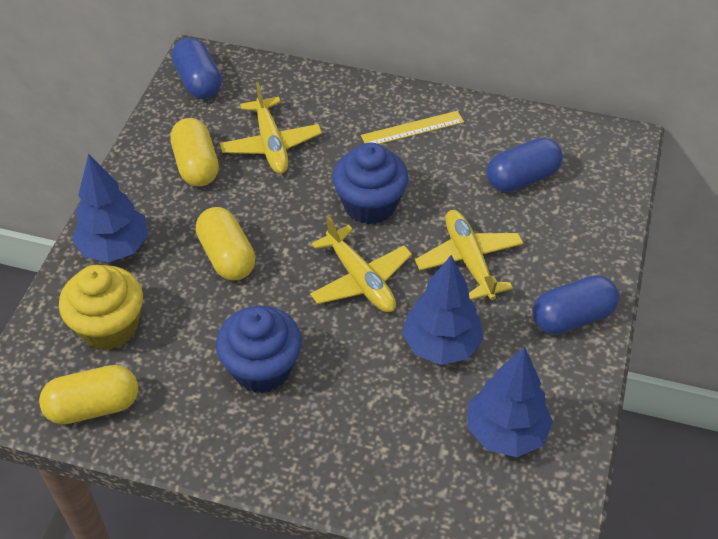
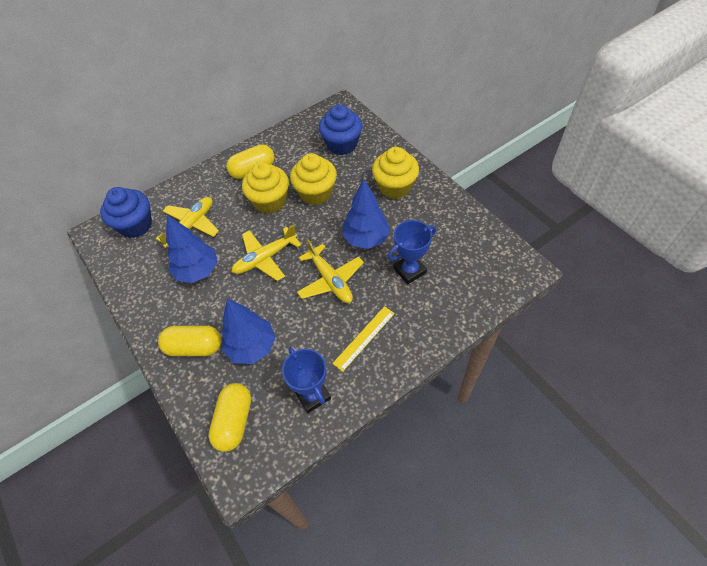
blue capsule: [172,37,222,99] [487,137,563,192] [533,275,619,335] = 3 -> none = 0
blue trophy: none = 0 -> [282,347,331,413] [387,220,436,284] = 2
yellow cupcake: [59,265,143,350] = 1 -> [242,162,289,214] [290,153,337,205] [372,147,419,199] = 3

